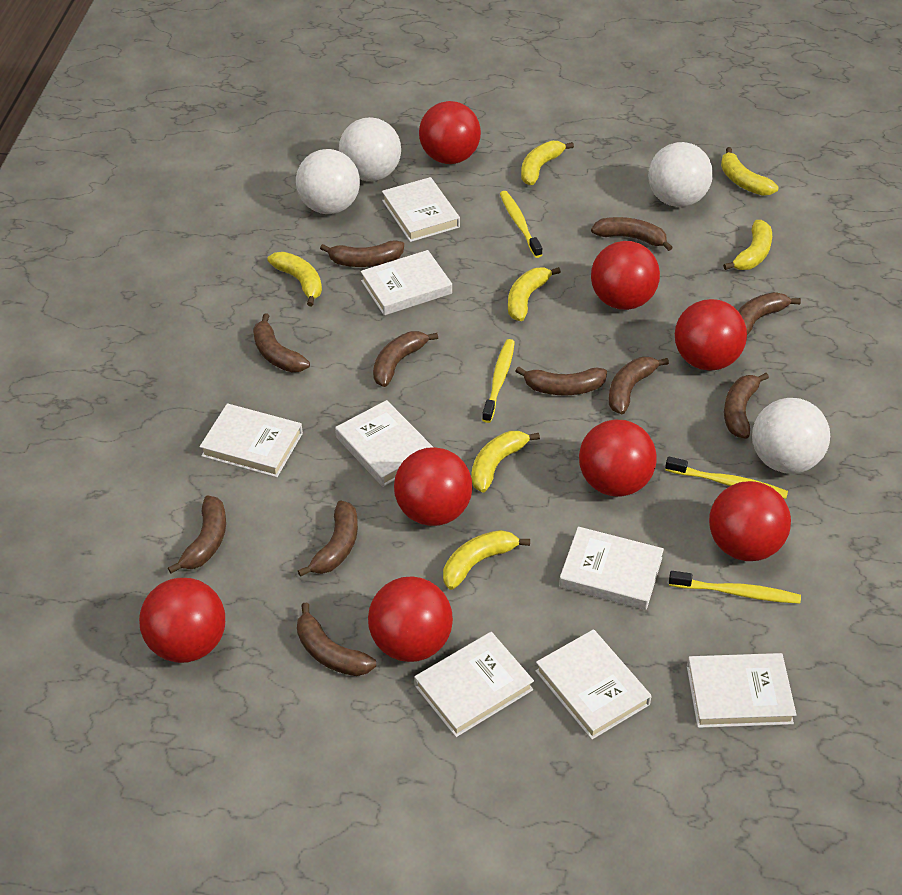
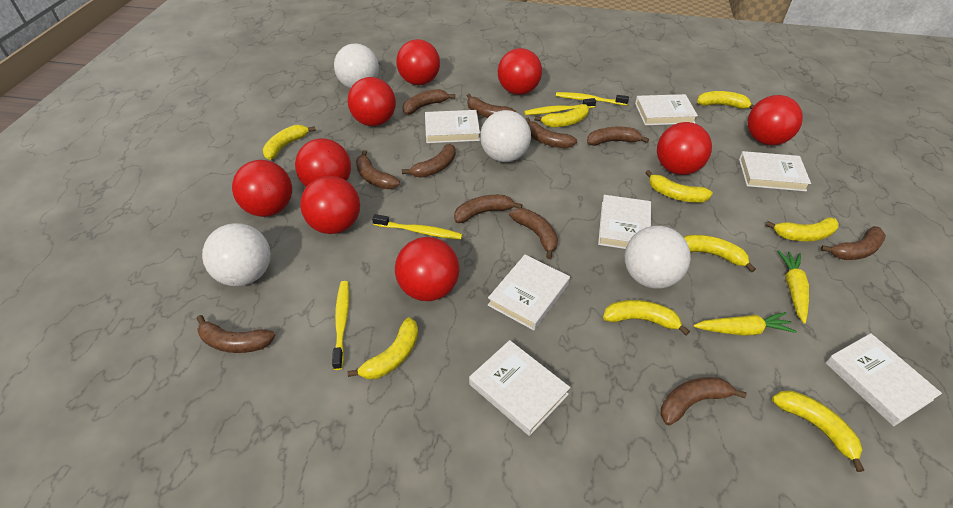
red ball: [139,578,225,663] [368,576,453,662] [394,447,473,526] [419,101,481,164] [579,420,657,496] [591,241,660,310] [675,299,747,371] [709,481,791,561] = 8 -> [232,160,292,217] [295,138,351,187] [300,176,360,234] [347,77,396,126] [395,237,459,301] [396,39,440,85] [498,48,542,95] [657,122,712,175] [747,95,803,145] = 9
white book: [200,403,303,478] [335,400,433,487] [361,250,452,315] [382,177,460,242] [414,632,534,737] [535,629,652,740] [559,527,664,610] [687,653,797,728] = 8 -> [425,110,480,143] [469,340,570,436] [488,255,570,330] [598,195,651,249] [635,94,698,125] [739,151,811,192] [825,333,942,426] = 7
yellow banana: [267,252,322,306] [443,530,530,590] [471,431,540,492] [508,267,561,321] [521,141,574,185] [721,147,778,196] [723,220,772,270] = 7 -> [263,125,316,160] [347,317,418,379] [535,104,589,127] [603,300,690,335] [645,170,713,203] [683,235,756,272] [697,91,754,109] [765,217,839,241] [772,390,864,472] = 9
yellow carrot: none = 0 -> [693,312,797,336] [777,250,809,324] = 2

